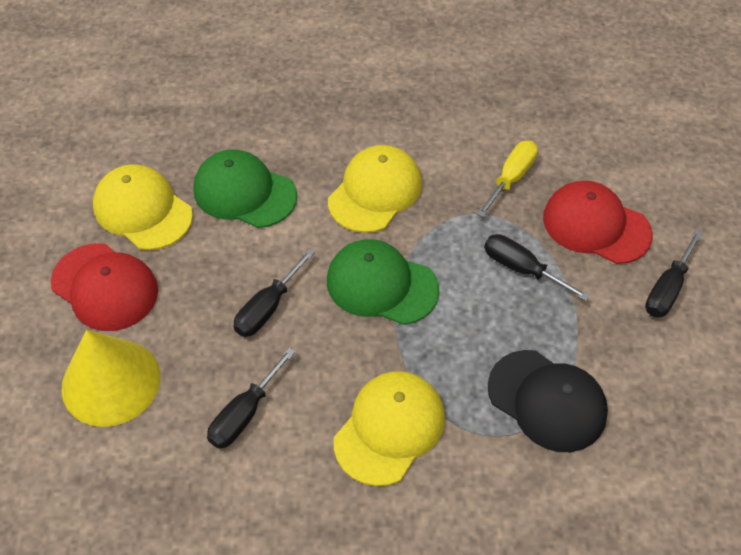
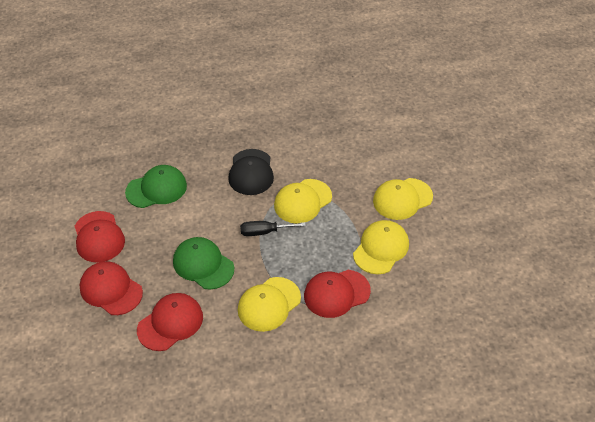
black screwdriver: [207,348,295,449] [234,249,315,337] [484,234,590,301] [645,230,703,318] = 4 -> [240,221,306,236] = 1
red cap: [51,243,158,331] [543,181,653,264] = 2 -> [75,211,125,262] [80,262,143,315] [137,293,203,351] [304,270,371,318] = 4
yellow cap: [93,164,193,250] [328,145,422,233] [334,371,445,486] = 3 -> [238,277,301,332] [274,179,332,223] [353,220,409,274] [373,178,433,220] = 4
yellow cone: [61,330,160,427] = 1 -> none = 0
yellow screwdriver: [477,141,538,217] = 1 -> none = 0

